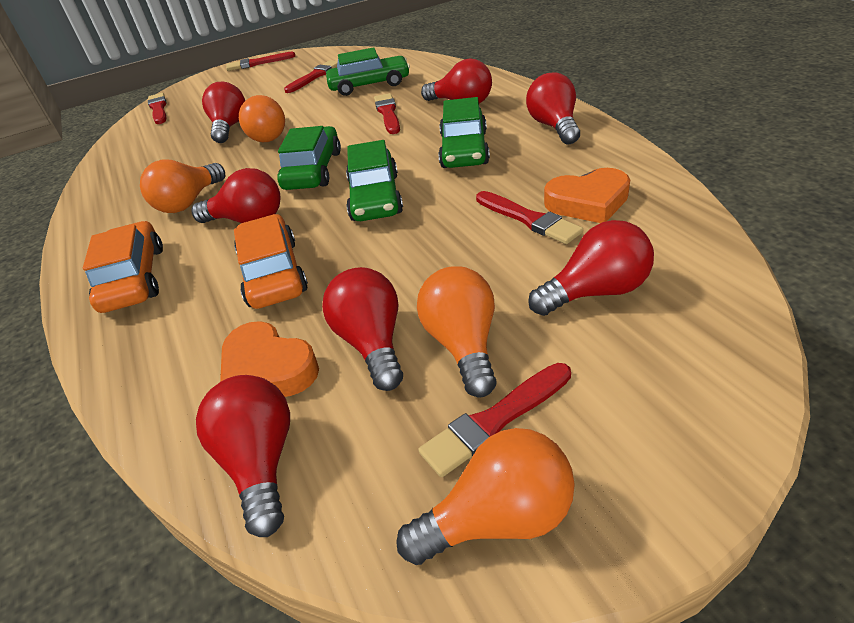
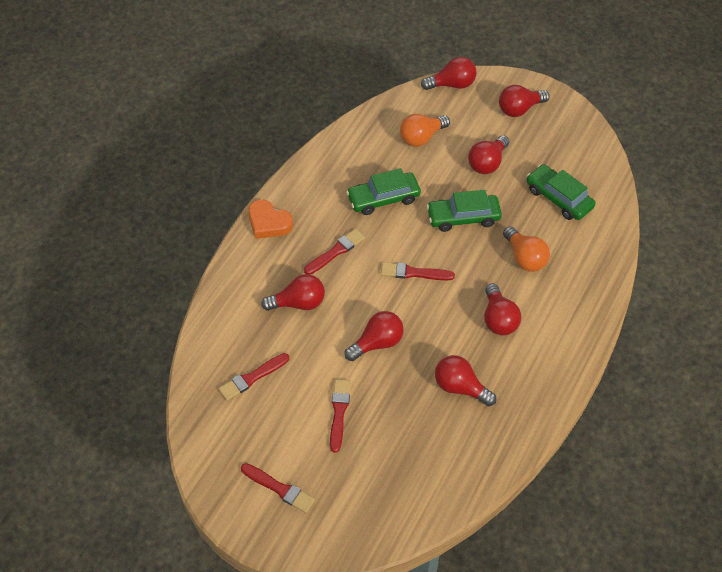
green car: [277,126,341,190] [326,47,410,96] [346,140,403,221] [438,97,490,168] = 4 -> [346,168,421,215] [426,190,502,232] [527,164,595,220] = 3
orange car: [83,221,163,313] [234,214,308,309] = 2 -> none = 0
orange heart: [220,321,319,397] [544,168,630,223] = 2 -> [248,200,293,239] = 1
orange light bulb: [140,159,225,213] [239,95,285,142] [396,428,575,565] [417,266,497,397] = 4 -> [400,114,450,147] [503,226,550,272] = 2
red brush: [148,93,167,124] [226,51,295,71] [284,60,338,93] [374,93,400,134] [418,363,571,477] [476,191,583,244] = 6 -> [218,353,289,401] [241,463,315,513] [304,229,365,274] [330,379,351,453] [381,262,455,280] = 5

